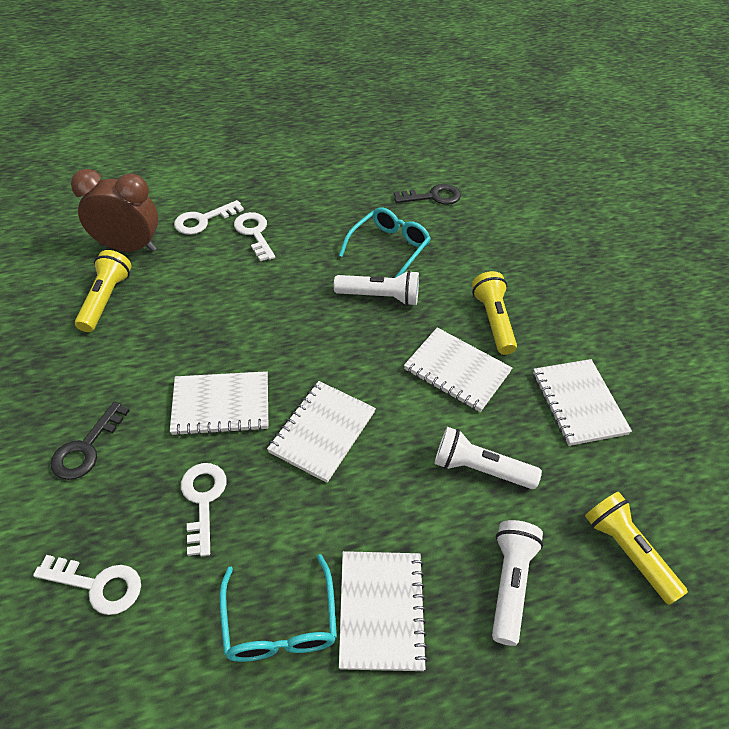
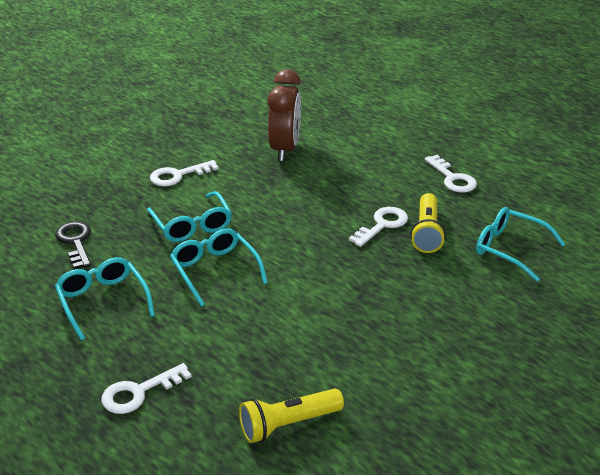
black key: [51,401,130,480] [394,184,461,205] = 2 -> [55,222,91,269] = 1
turquoise glasses: [220,554,337,662] [339,207,431,278] = 2 -> [55,257,155,340] [147,191,232,242] [170,228,268,307] [476,207,566,282] = 4
white flashlight: [334,270,419,306] [434,427,542,489] [492,520,543,646] = 3 -> none = 0
white notebook: [170,371,268,436] [267,381,376,483] [339,551,428,671] [404,327,512,412] [533,359,632,446] = 5 -> none = 0
yellow flashlight: [75,250,132,332] [472,271,517,355] [585,492,688,605] = 3 -> [239,389,344,443] [410,193,446,253] = 2

